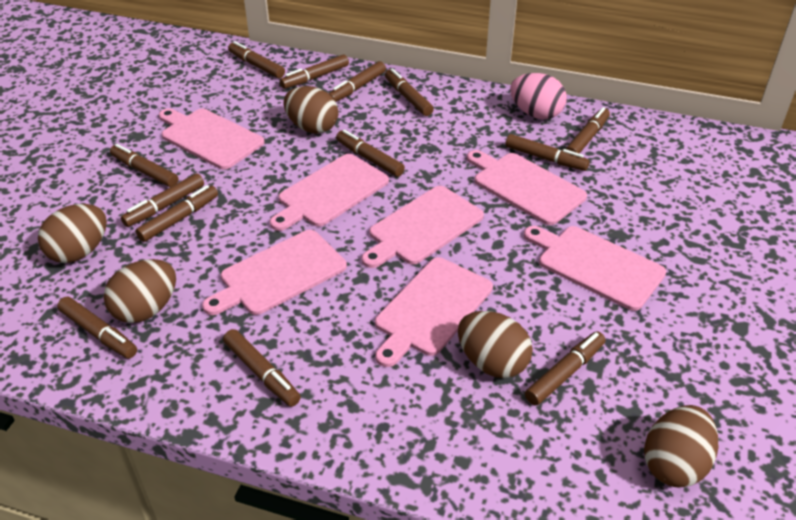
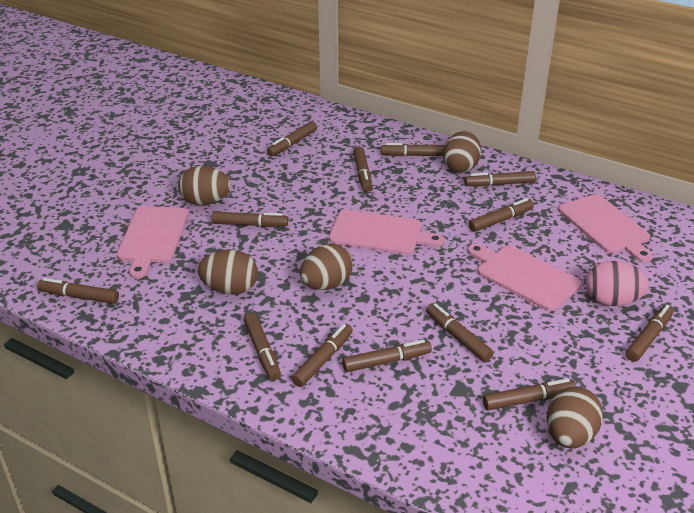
pink cutting board: [159,108,265,169] [202,230,347,315] [270,154,389,231] [362,186,484,268] [375,257,493,367] [467,150,587,225] [524,226,666,311] = 7 -> [117,206,189,279] [329,209,444,254] [468,244,582,311] [558,194,653,263] = 4

